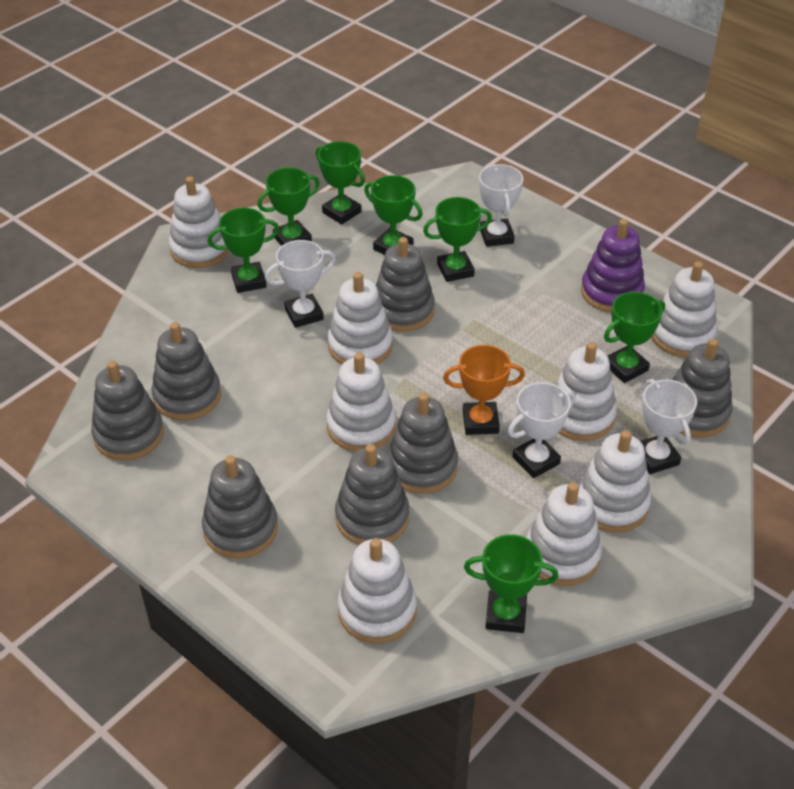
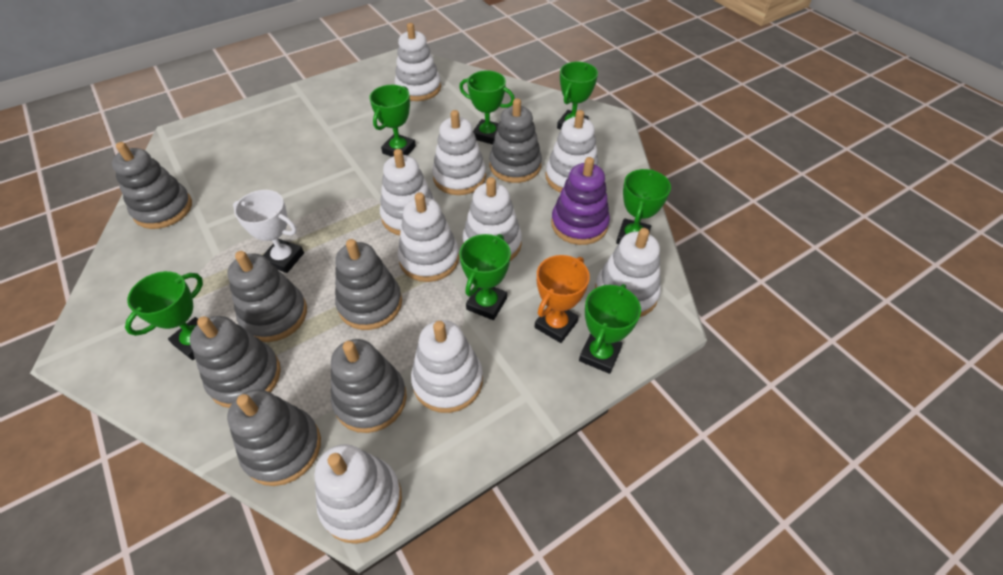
white stacking toy: [169,176,229,268] [326,352,396,452] [327,272,393,364] [338,538,417,644] [526,482,602,586] [555,342,617,441] [578,430,651,533] [651,261,717,357] = 8 -> [315,444,402,544] [380,149,435,235] [395,23,441,101] [398,192,459,282] [411,320,483,413] [432,110,486,195] [462,177,522,261] [545,110,599,193] [595,228,661,317] = 9
white trophy: [265,240,336,328] [479,164,523,247] [508,382,575,478] [640,379,697,474] = 4 -> [233,190,304,273] = 1

